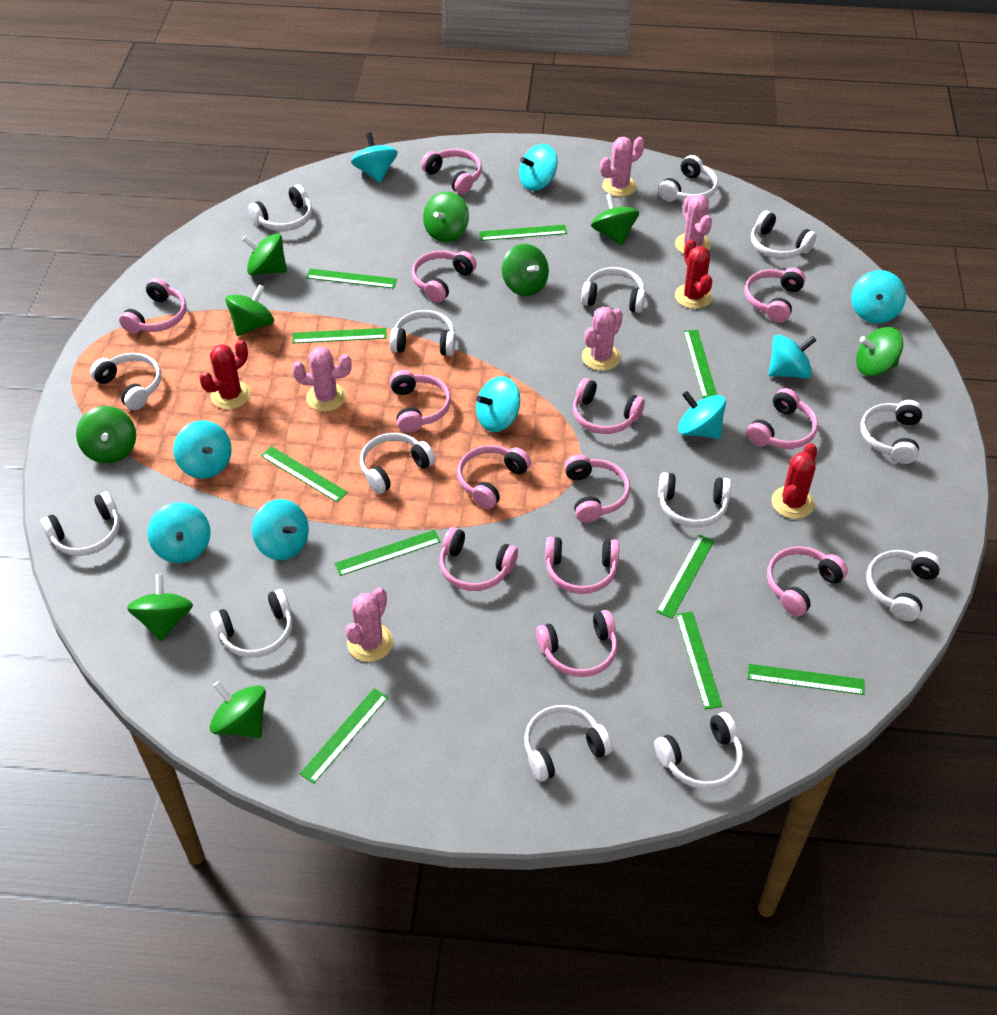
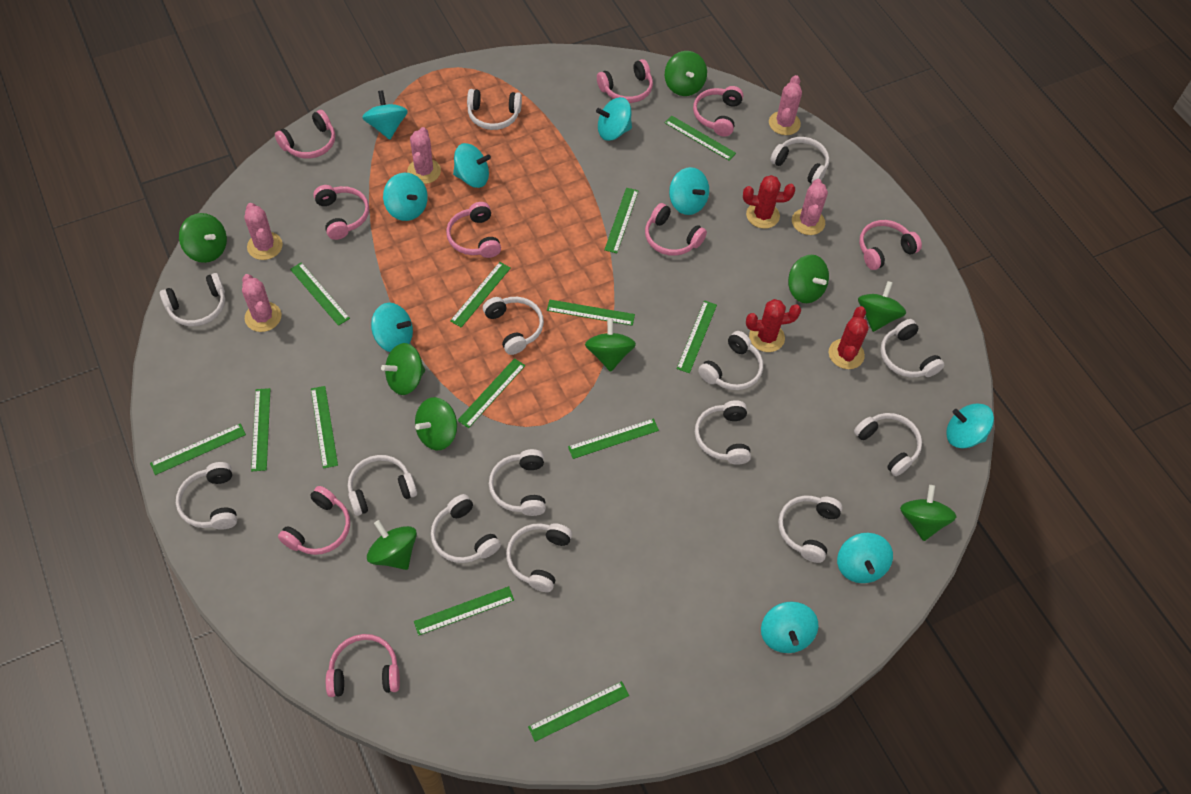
green ruler: [261,446,348,502] [292,328,387,343] [299,688,388,784] [306,269,397,289] [334,530,441,576] [479,225,567,241] [656,535,714,619] [676,612,723,710] [683,330,717,398] [747,664,865,695] = 10 -> [150,423,246,475] [251,388,270,471] [290,262,350,326] [311,386,338,469] [414,586,514,636] [450,262,511,327] [457,358,525,428] [528,681,629,742] [547,300,635,326] [568,419,659,459] [604,188,639,253] [664,115,736,161] [677,300,717,373] = 13
pink headphones: [119,278,187,334] [390,370,451,433] [412,251,477,303] [421,149,482,194] [440,527,518,591] [457,445,531,509] [536,610,618,677] [545,537,619,594] [564,454,630,523] [573,378,645,434] [745,268,806,323] [747,388,818,449] [767,546,848,617] = 13 -> [275,110,335,159] [278,486,350,555] [313,185,369,240] [326,634,400,697] [446,202,501,258] [597,59,653,103] [645,203,707,256] [693,86,743,137] [859,220,922,270] = 9

